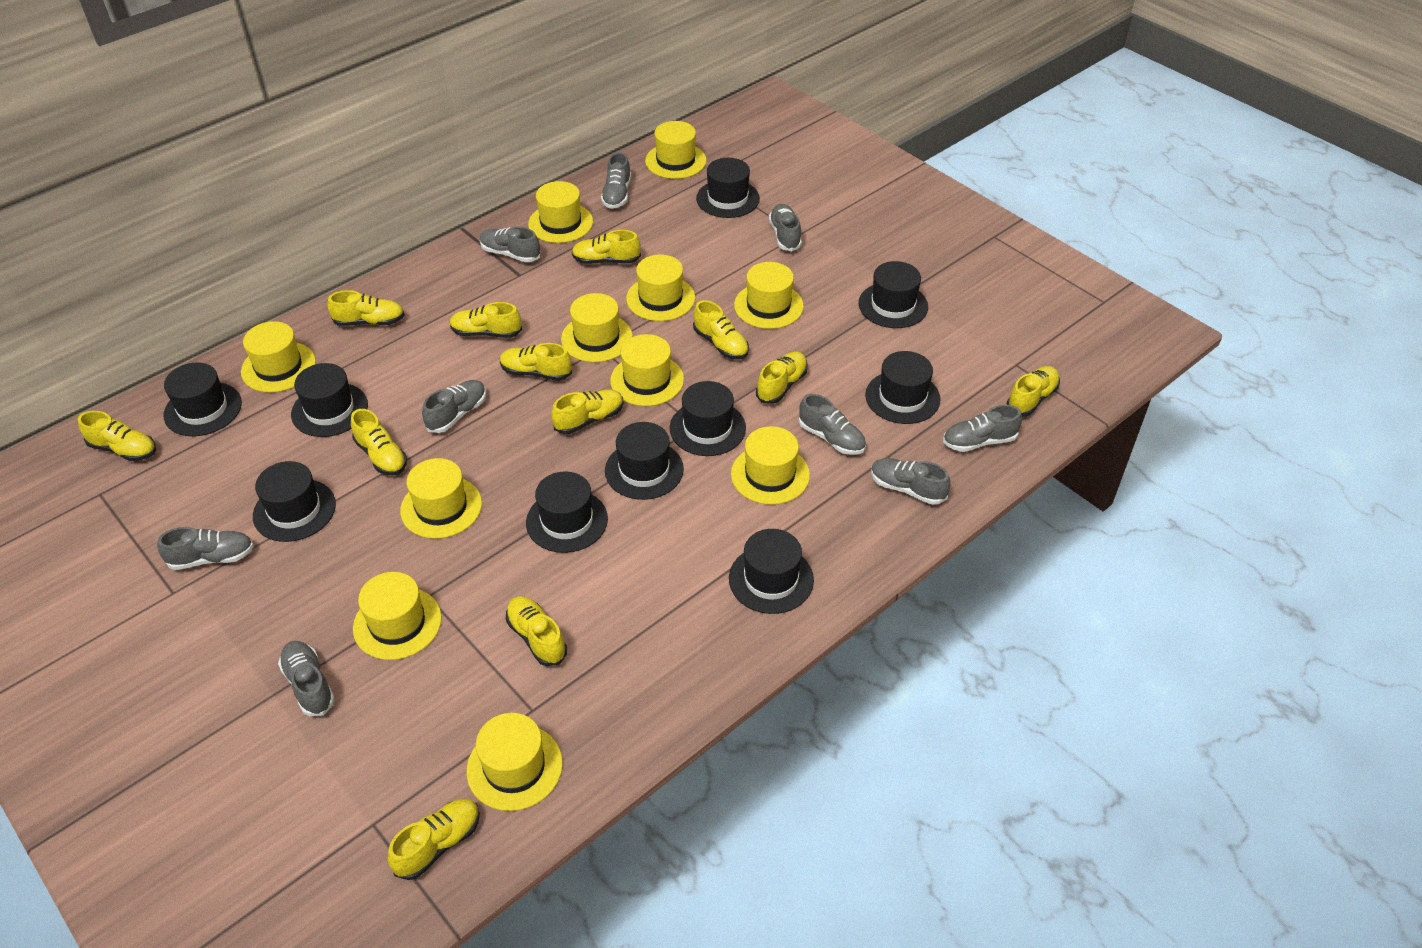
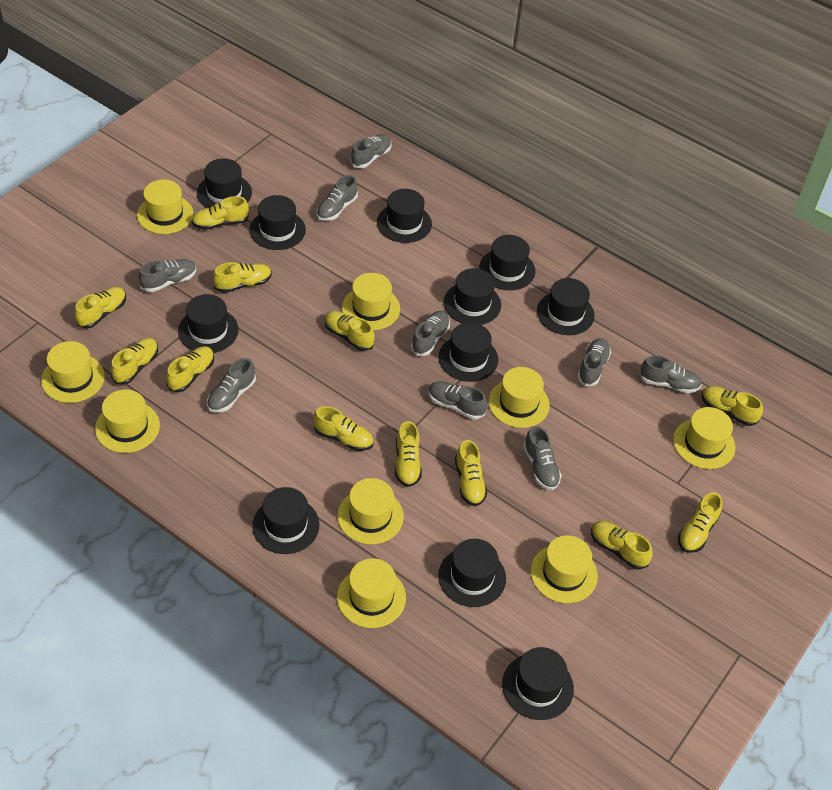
black hat: [163,362,242,436] [253,461,336,542] [291,363,368,437] [526,471,608,553] [605,422,684,500] [670,381,746,456] [696,158,760,218] [729,529,814,614] [859,261,928,328] [865,351,941,424] = 10 -> [178,294,239,353] [197,158,252,208] [250,195,306,250] [252,487,320,554] [377,189,432,243] [438,539,506,607] [439,322,498,382] [444,268,501,325] [479,235,535,290] [502,647,574,720] [537,278,595,335] = 11
yellow hat: [241,321,316,393] [353,572,442,660] [400,458,482,539] [466,713,563,811] [528,181,593,243] [561,293,633,362] [610,334,684,406] [626,255,695,321] [645,121,707,179] [731,426,810,505] [734,262,804,329] = 11 -> [41,341,105,403] [95,389,160,453] [137,179,193,234] [337,478,404,544] [337,558,406,628] [342,273,400,330] [488,367,550,428] [531,535,598,603] [673,407,735,469] = 9

